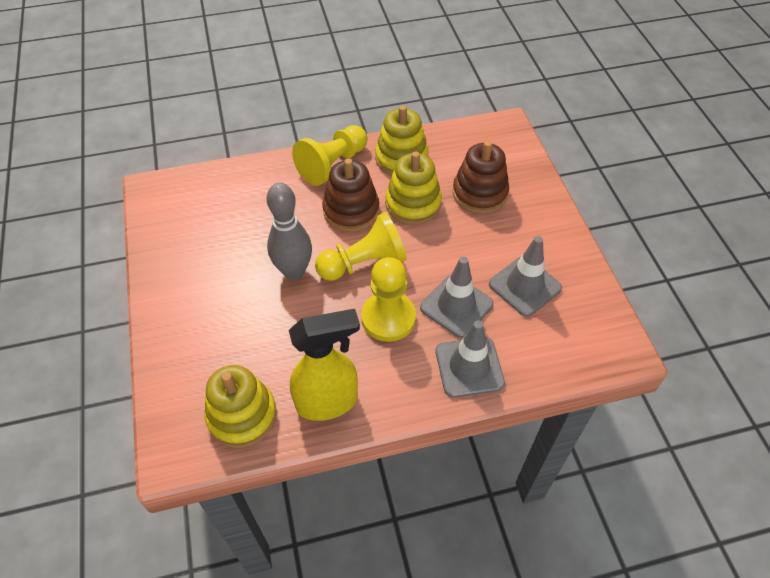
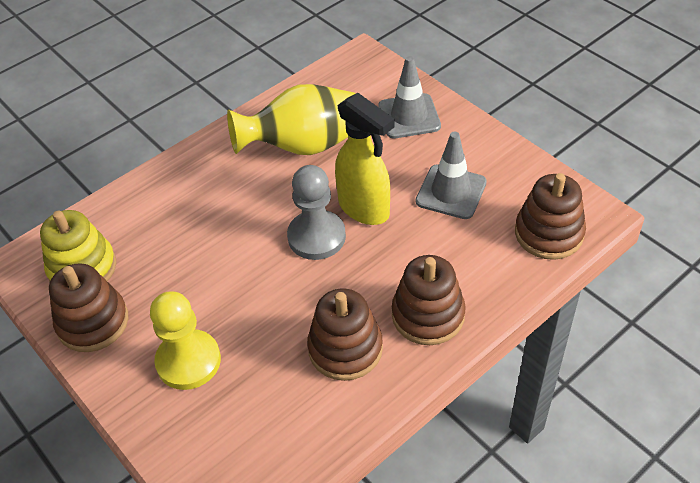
brown stacking toy: [322,158,379,232] [453,141,509,214] = 2 -> [49,263,128,352] [307,288,383,381] [392,255,466,345] [515,173,586,260] = 4
grey bowling pin: [267,183,312,280] = 1 -> none = 0
grey pawn: none = 0 -> [287,165,346,260] = 1
grey traffic cone: [420,257,494,338] [436,320,505,397] [489,236,562,317] = 3 -> [378,56,441,139] [416,131,487,219] = 2
yellow pawn: [292,125,368,186] [315,212,407,281] [361,257,416,342] = 3 -> [150,291,221,390] = 1
yellow stacking toy: [204,365,277,448] [375,105,429,175] [385,152,442,225] = 3 -> [40,210,116,282] = 1
yellow vase: none = 0 -> [227,84,356,155] = 1

